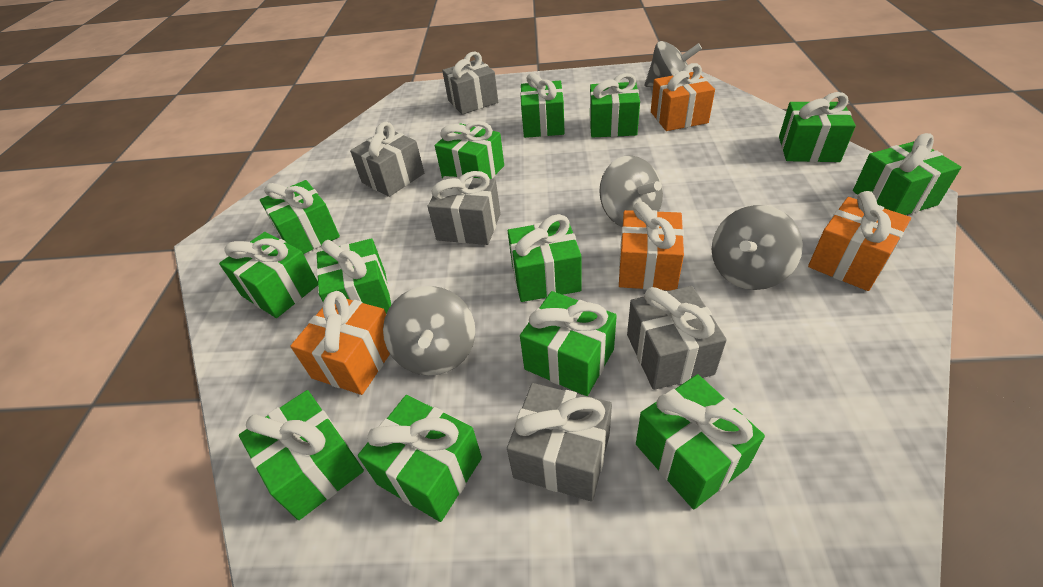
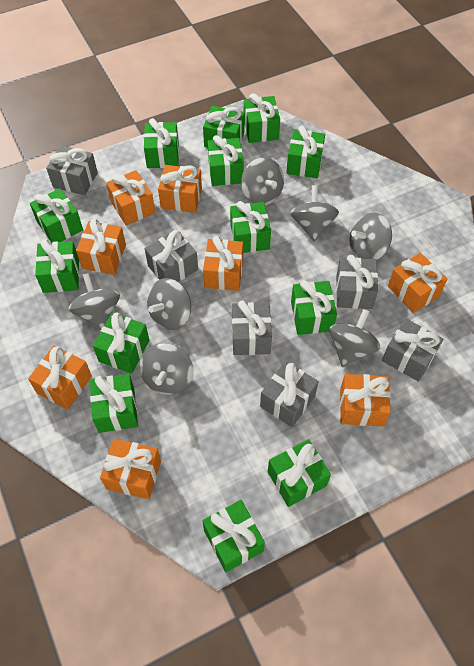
grey gift: [350,122,424,197] [428,171,501,245] [442,52,498,115] [507,383,612,502] [627,286,727,390] = 5 -> [46,145,98,195] [145,230,198,282] [232,301,272,355] [260,361,319,427] [336,255,378,309] [382,319,443,382] = 6
grey spinning top: [383,286,475,376] [599,155,663,227] [645,41,702,87] [712,205,803,290] = 4 -> [69,273,120,330] [139,343,194,395] [147,278,191,330] [241,157,284,205] [290,185,339,242] [329,309,380,367] [350,213,392,260] = 7
orange gift: [290,291,390,395] [619,202,684,291] [651,63,715,131] [808,191,911,291] = 4 -> [28,345,92,410] [76,219,126,275] [100,439,161,499] [106,170,155,226] [158,165,202,213] [203,236,243,291] [340,374,391,427] [388,253,448,313] = 8

